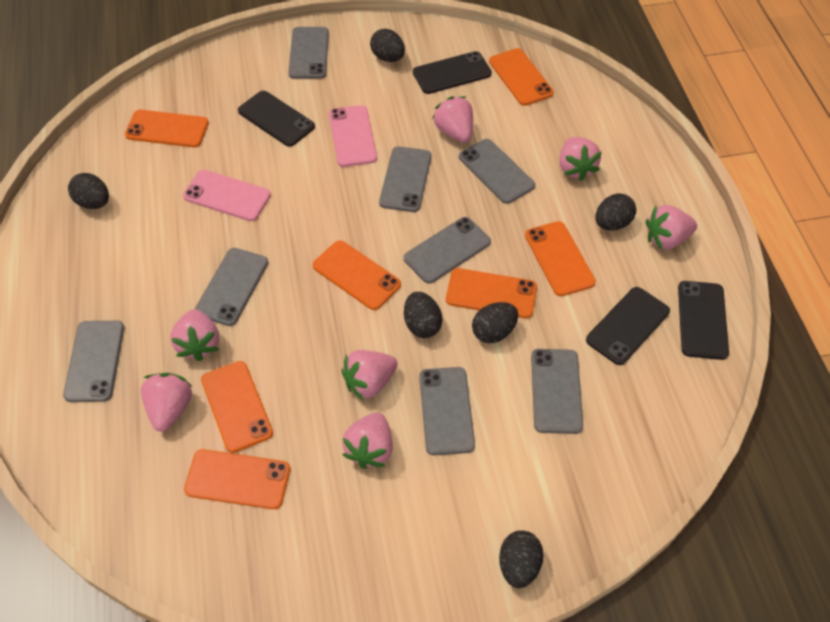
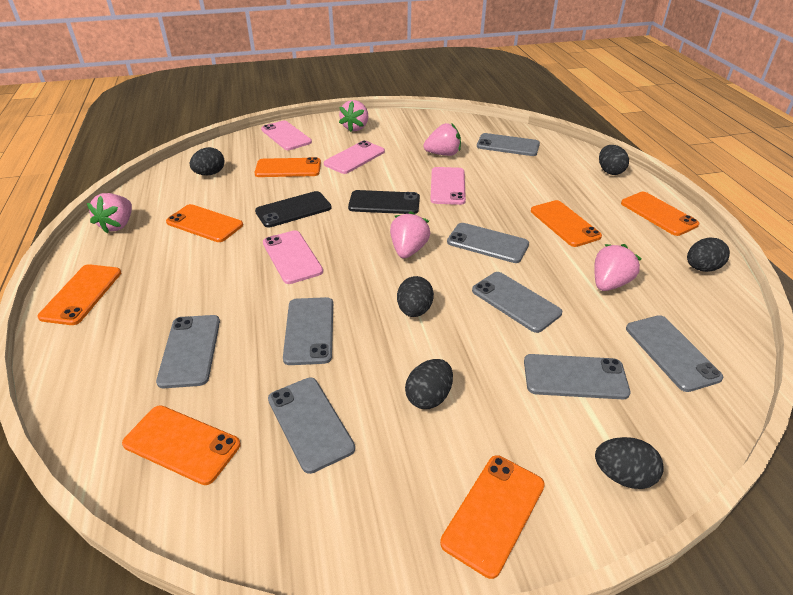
black phone: [238,91,315,147] [413,51,492,94] [586,287,670,365] [678,281,729,360] = 4 -> [255,191,331,228] [348,190,420,214] = 2
pink phone: [183,170,271,221] [329,105,377,167] = 2 -> [261,120,312,150] [263,230,323,284] [324,140,385,174] [430,167,466,205] = 4
pink strawberry: [141,373,193,432] [171,309,219,361] [341,350,398,401] [342,412,393,469] [432,96,473,143] [559,137,602,181] [646,205,697,250] = 7 -> [87,193,132,234] [339,100,368,132] [390,211,430,258] [423,123,461,156] [594,244,641,291] = 5

